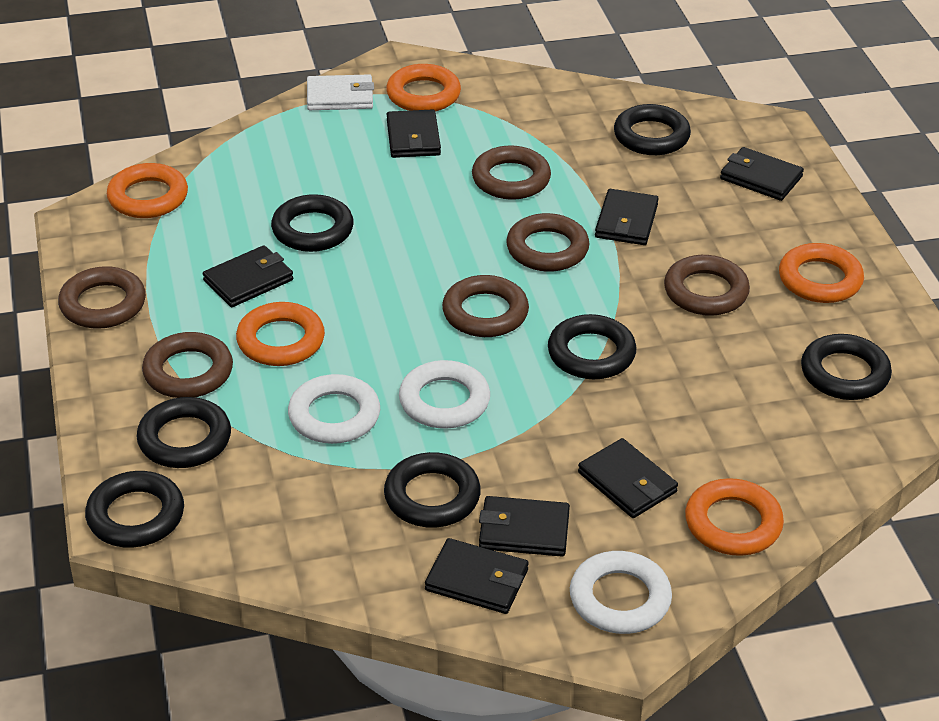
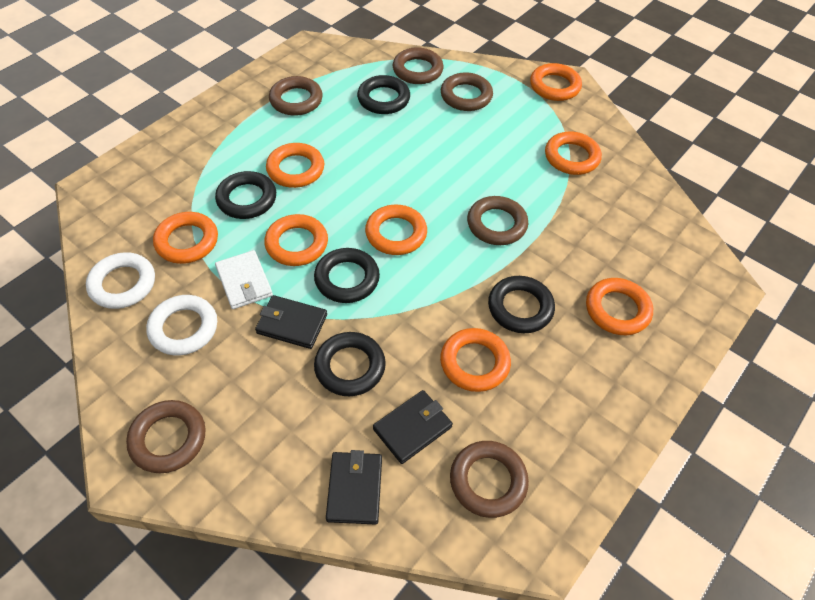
black ring: [85,471,184,548] [137,397,231,468] [271,194,354,252] [384,452,481,528] [548,314,637,379] [614,104,691,155] [801,334,892,400] = 7 -> [215,171,276,219] [314,248,380,303] [314,332,386,396] [357,75,410,114] [488,276,555,333] = 5
black wallet: [203,245,293,307] [387,109,441,158] [425,538,529,614] [479,496,570,557] [578,438,678,518] [595,189,659,245] [720,147,804,201] = 7 -> [255,295,327,349] [326,450,382,525] [373,390,453,464] = 3
orange ring: [107,163,188,218] [236,302,325,366] [386,64,461,111] [685,478,784,556] [779,243,864,303] = 5 -> [153,212,218,264] [264,214,328,266] [266,143,324,188] [365,205,427,255] [440,328,511,392] [530,63,582,101] [545,132,602,175] [586,278,653,335] = 8
white ring: [288,374,380,444] [399,360,490,429] [570,551,672,634] = 3 -> [86,252,155,309] [146,295,217,356] = 2

